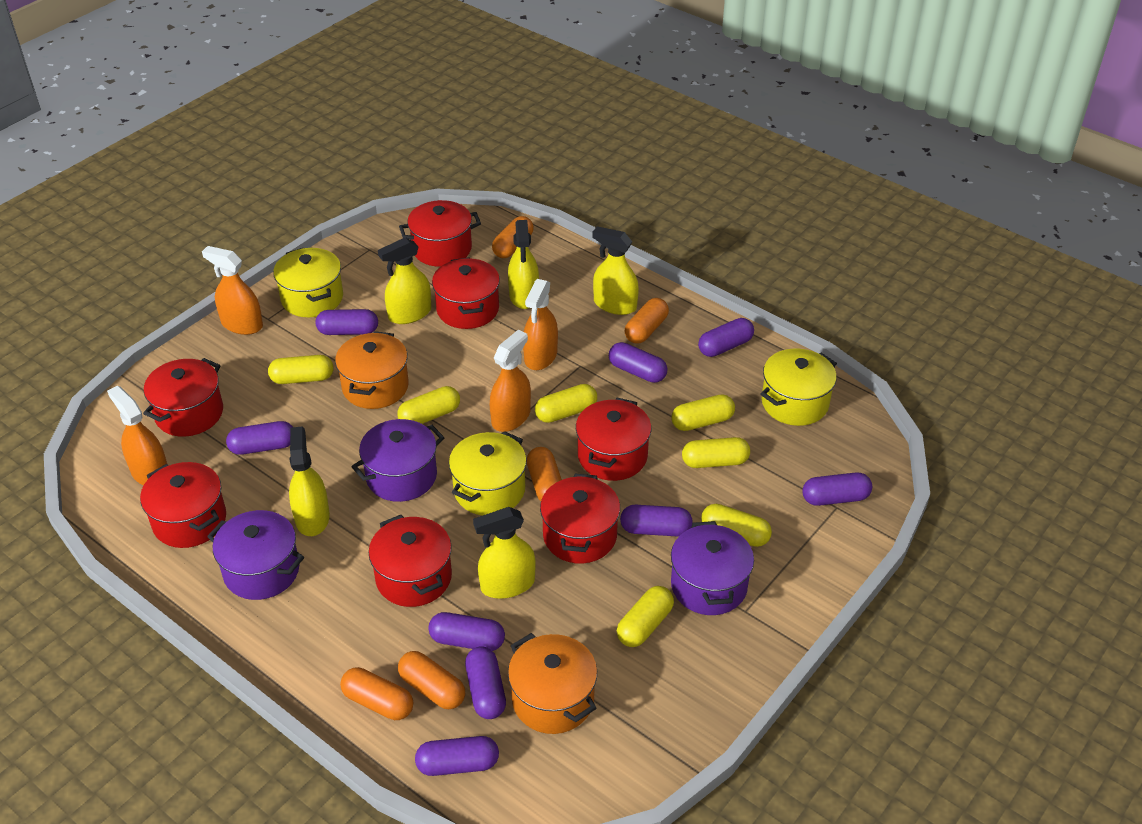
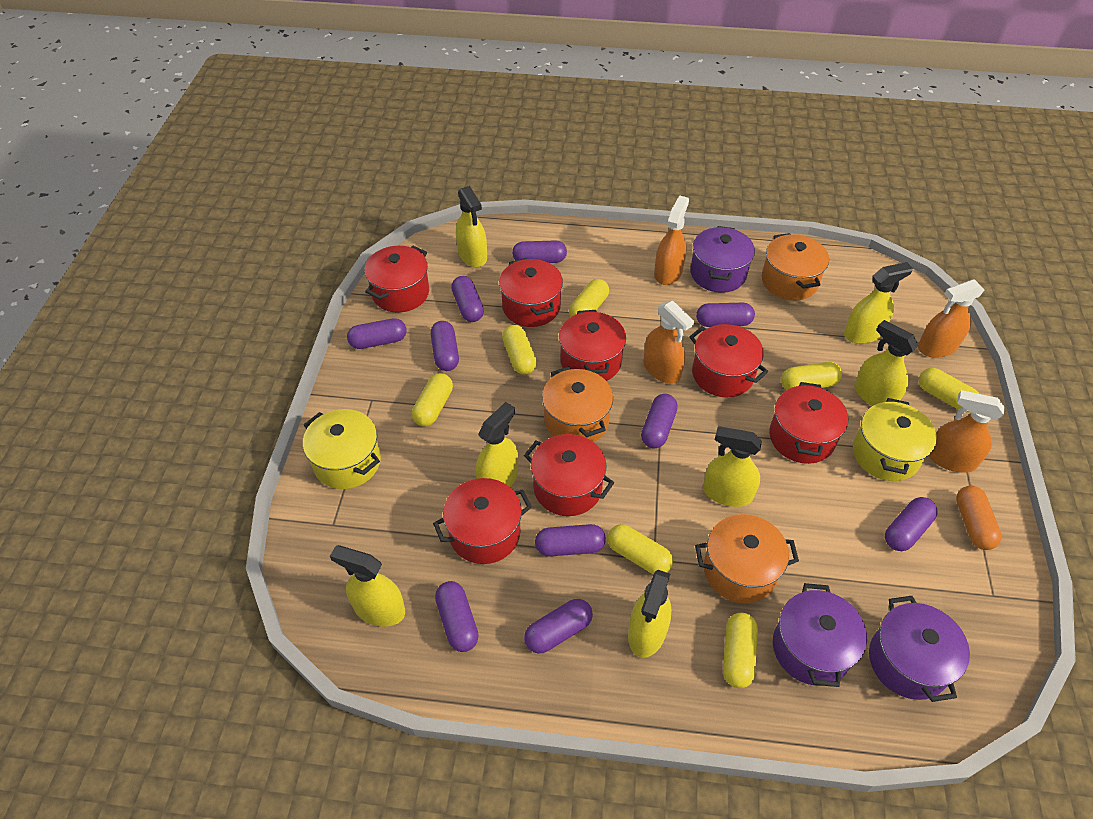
orange capsule: [340,667,413,720] [398,651,465,709] [492,216,534,258] [527,447,562,501] [625,298,669,344] = 5 -> [956,486,1002,550] = 1
orange pot: [335,331,409,409] [508,633,597,734] = 2 -> [542,366,613,442] [695,514,799,603] [762,233,829,300] = 3
purple capsule: [226,421,293,455] [316,309,378,335] [415,736,499,776] [428,612,505,651] [465,646,506,719] [609,342,667,383] [620,505,693,536] [698,318,754,357] [802,472,872,506] = 9 -> [347,318,407,349] [431,321,459,371] [435,581,479,652] [451,276,484,322] [512,240,567,263] [524,599,593,654] [535,524,606,557] [641,394,678,448] [696,303,755,327] [885,497,938,551] = 10
yellow pot: [273,248,343,317] [449,431,527,516] [761,349,837,426] = 3 -> [303,409,381,489] [853,398,937,481] = 2
yellow spray bottle: [289,426,330,536] [378,237,431,324] [473,507,536,599] [508,220,539,309] [592,226,639,315] = 5 -> [330,545,405,627] [456,186,487,267] [475,402,518,487] [628,570,671,658] [703,426,762,507] [844,262,913,344] [854,320,918,406] = 7

